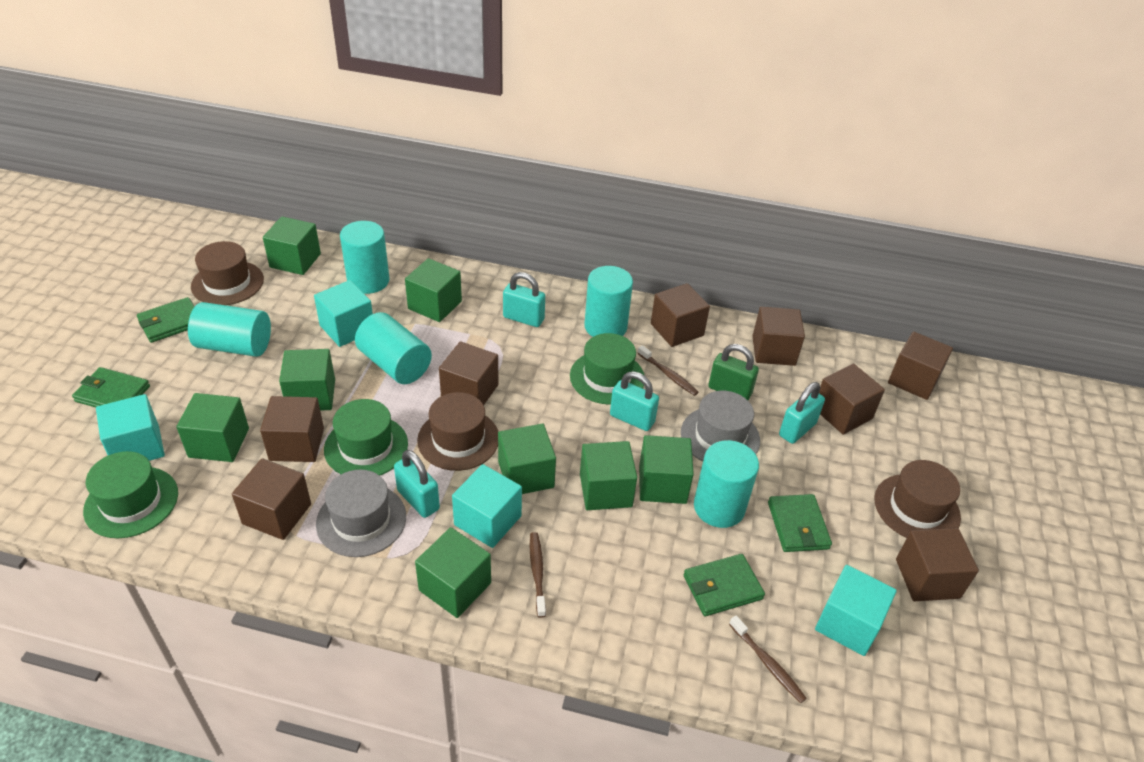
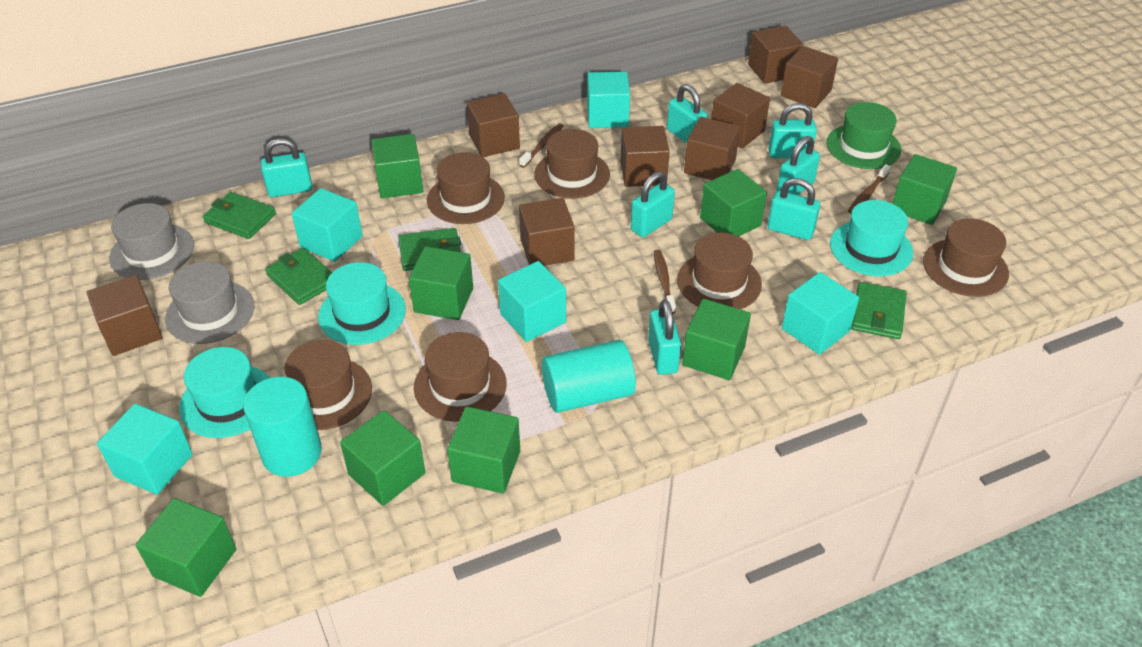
brown hat: [191,241,264,305] [417,392,498,471] [874,460,961,538] = 3 -> [285,340,372,430] [414,332,507,422] [427,152,505,224] [534,129,610,198] [677,233,762,309] [923,218,1009,297] = 6
green hat: [83,451,178,538] [324,399,408,476] [570,333,645,404] = 3 -> [826,102,901,169] = 1
green padlock: [709,344,759,400] = 1 -> none = 0
turquoise cube: [96,394,165,461] [314,280,373,347] [452,464,522,548] [815,565,897,656] = 4 -> [97,404,193,495] [292,188,363,262] [498,261,566,342] [587,72,630,128] [782,272,859,355] = 5
turquoise cylinder: [188,302,271,357] [340,221,390,294] [355,312,432,384] [584,266,633,337] [694,440,759,528] = 5 -> [243,377,322,477] [542,340,636,413] = 2
turquoise hat: none = 0 -> [179,347,270,438] [318,262,406,345] [830,200,913,276] = 3
turquoise padlock: [394,450,440,518] [503,272,545,327] [610,371,659,431] [779,382,825,444] = 4 -> [261,138,312,197] [631,172,675,237] [648,299,681,375] [667,84,707,144] [767,178,820,240] [768,103,817,158] [776,136,820,195] = 7

